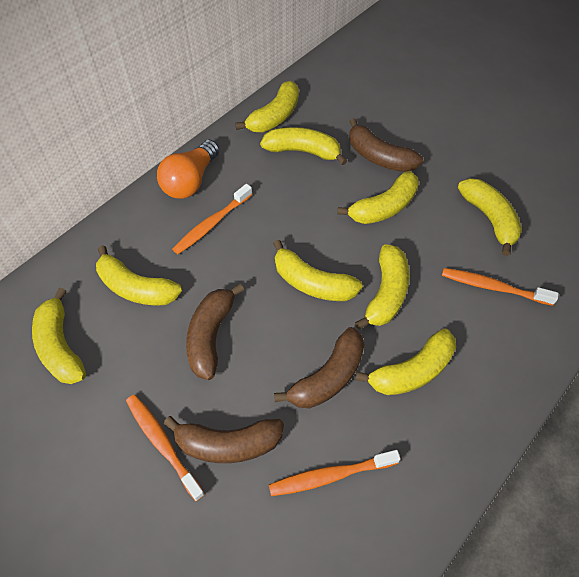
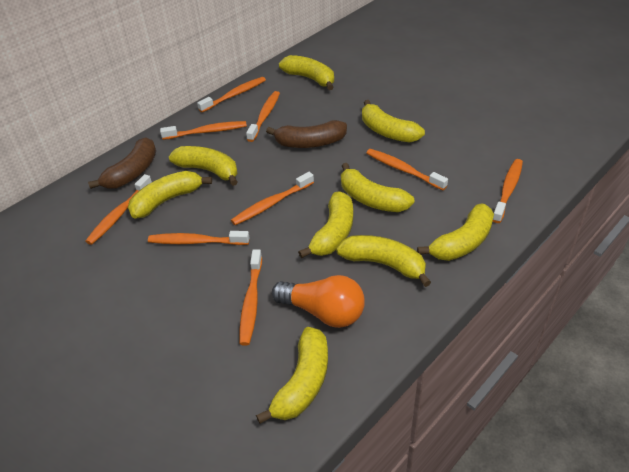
brown banana: [164,416,284,463] [186,284,244,380] [274,327,365,408] [349,118,423,172] = 4 -> [88,137,156,189] [266,120,347,148] = 2
orange toothbrush: [126,395,205,502] [172,184,252,254] [269,450,401,496] [442,268,559,306] = 4 -> [85,174,152,245] [148,231,250,245] [160,121,247,140] [197,77,266,113] [231,172,314,225] [239,249,262,346] [246,91,280,142] [366,149,448,190] [493,159,523,223] = 9

